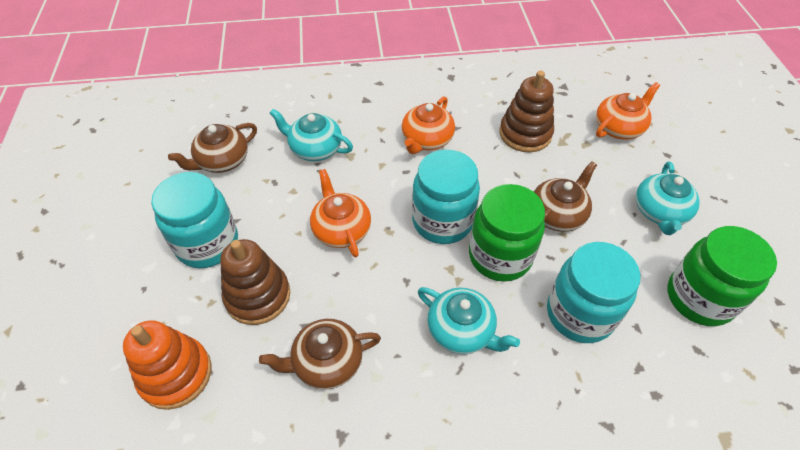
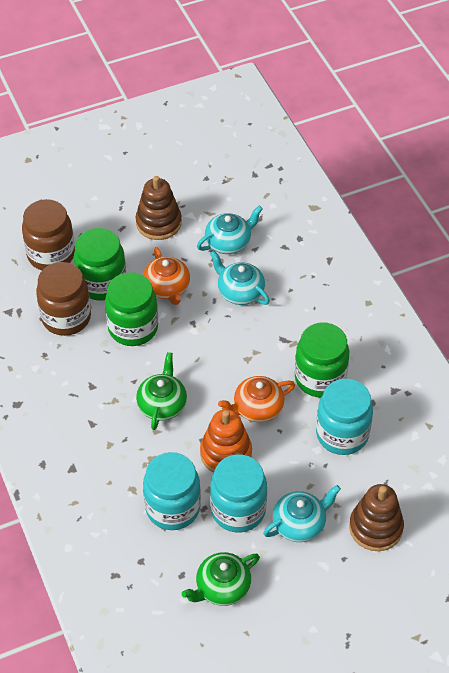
brown jar: none = 0 -> [22,199,75,270] [36,262,91,336] = 2
brown teapot: [168,123,257,173] [259,319,381,390] [534,161,597,232] = 3 -> none = 0
green jar: [469,184,545,282] [668,226,777,326] = 2 -> [74,228,126,301] [105,272,158,346] [295,323,349,397] = 3
green teapot: none = 0 -> [136,352,187,430] [181,552,260,606] = 2
orange teapot: [310,169,371,257] [402,96,455,154] [596,82,660,140] = 3 -> [143,247,190,305] [218,376,295,422] = 2

